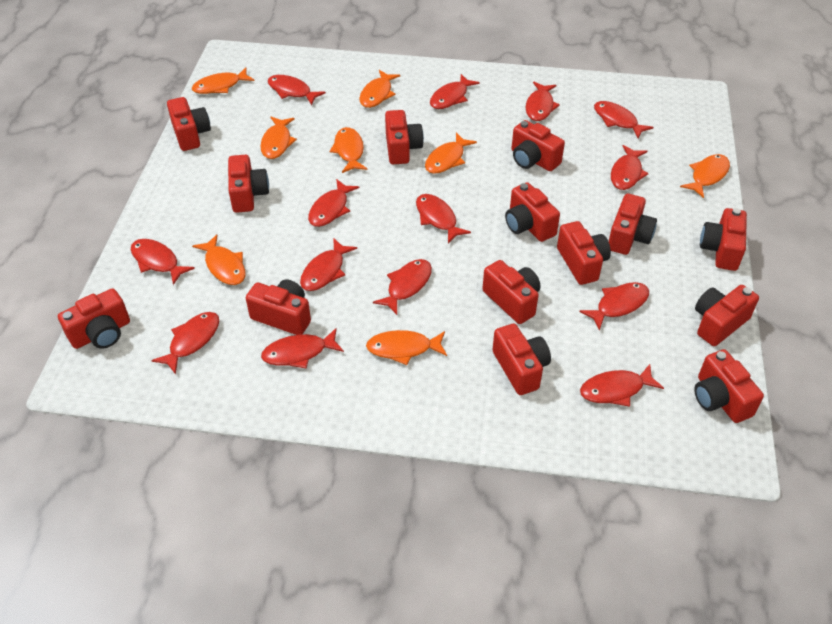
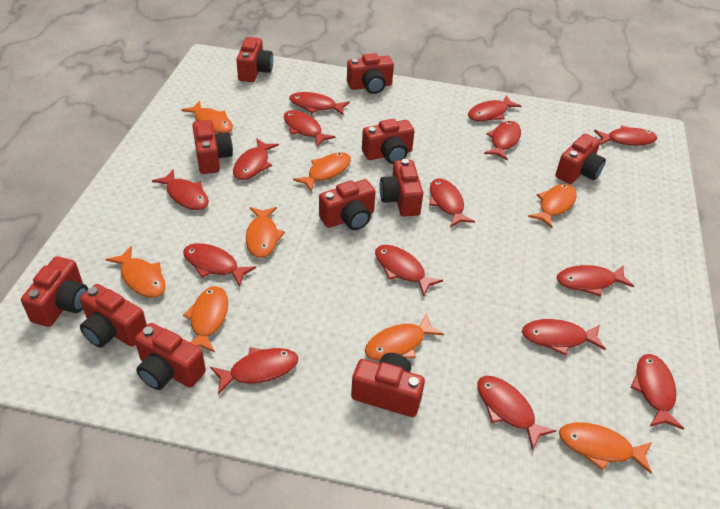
red camera: [58,288,130,349] [167,97,211,151] [228,155,269,213] [246,280,311,335] [385,110,424,164] [482,260,541,324] [492,324,551,395] [505,182,560,242] [512,120,565,171] [557,221,611,285] [609,193,657,255] [694,349,764,423] [695,285,759,346] [700,208,747,271] = 14 -> [21,256,88,327] [80,284,147,348] [135,323,206,390] [192,120,233,174] [236,37,273,82] [319,179,376,230] [347,53,394,94] [351,353,425,417] [362,119,414,164] [379,159,423,217] [555,134,606,184] = 11
red fish: [131,239,195,285] [151,312,219,375] [261,328,344,369] [268,75,326,105] [300,238,357,291] [308,179,359,227] [373,259,432,315] [416,194,471,243] [430,74,480,109] [526,82,560,121] [579,282,649,331] [580,364,664,407] [594,101,654,138] [611,145,649,190] = 14 -> [152,169,209,210] [183,243,256,287] [210,348,298,394] [233,138,279,180] [284,110,336,147] [289,92,350,116] [375,245,443,296] [429,179,475,227] [468,95,521,121] [477,376,556,450] [484,121,521,161] [522,319,606,356] [557,265,634,296] [594,125,657,146] [630,354,684,430] = 15

